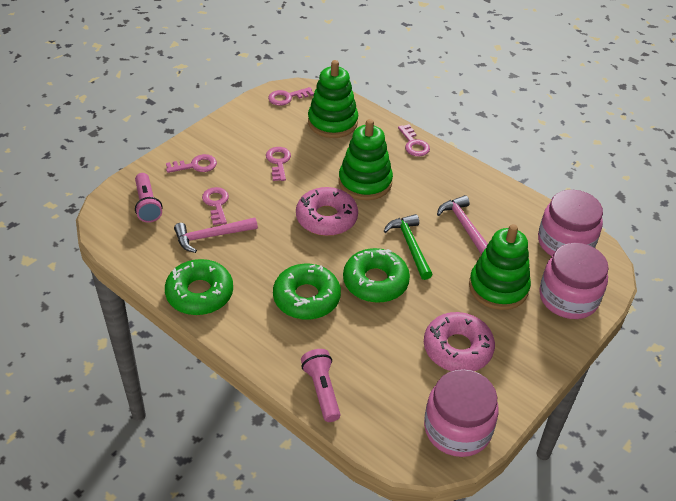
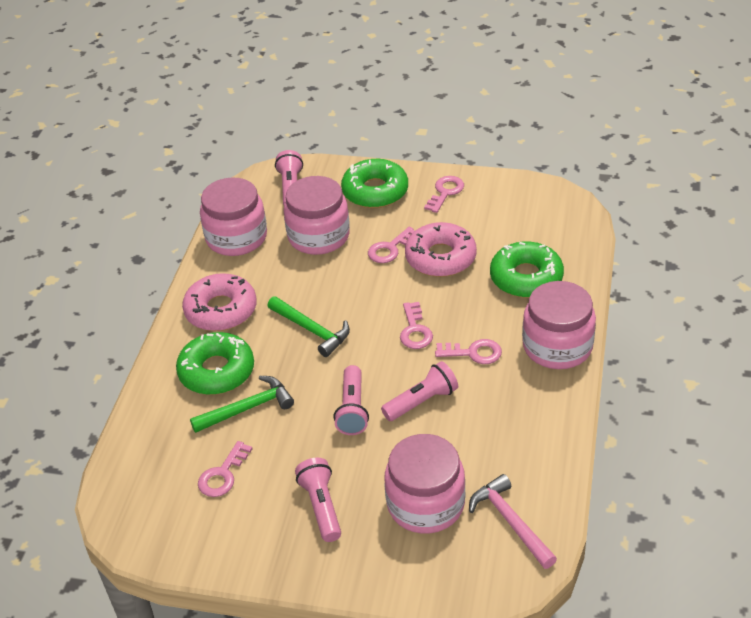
green hammer: [384,214,433,280] = 1 -> [190,376,294,433] [268,296,350,357] = 2
green stacking toy: [308,60,358,138] [339,119,393,200] [469,224,531,310] = 3 -> none = 0
pink flashlight: [135,173,162,223] [301,349,340,422] = 2 -> [275,150,303,205] [295,458,341,542] [333,365,369,435] [381,361,458,421] = 4
pink hammer: [174,217,258,253] [437,195,488,255] = 2 -> [469,474,557,569] = 1
pink jar: [424,369,499,457] [538,190,603,256] [539,243,609,319] = 3 -> [200,178,267,256] [284,176,350,255] [385,434,465,534] [522,281,596,369] = 4

